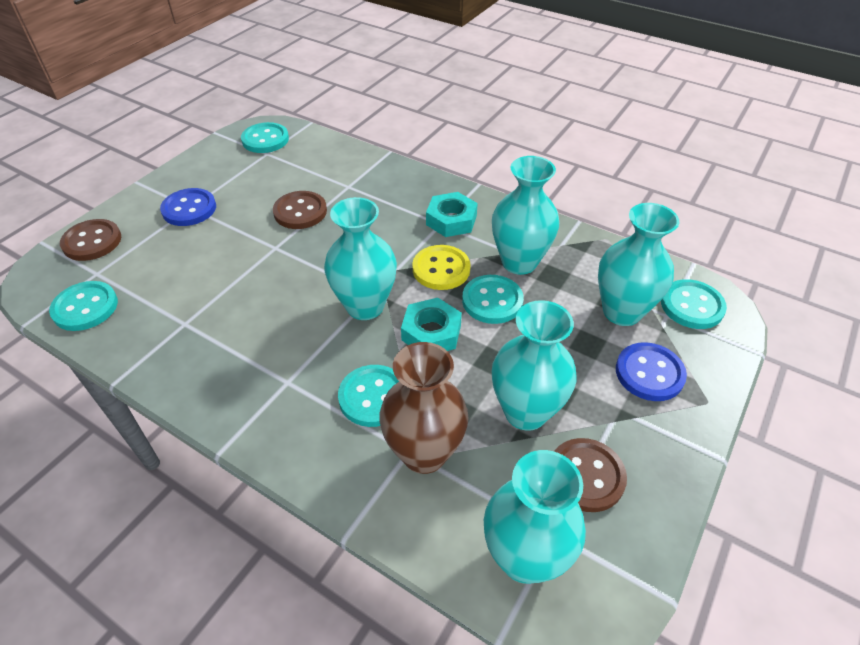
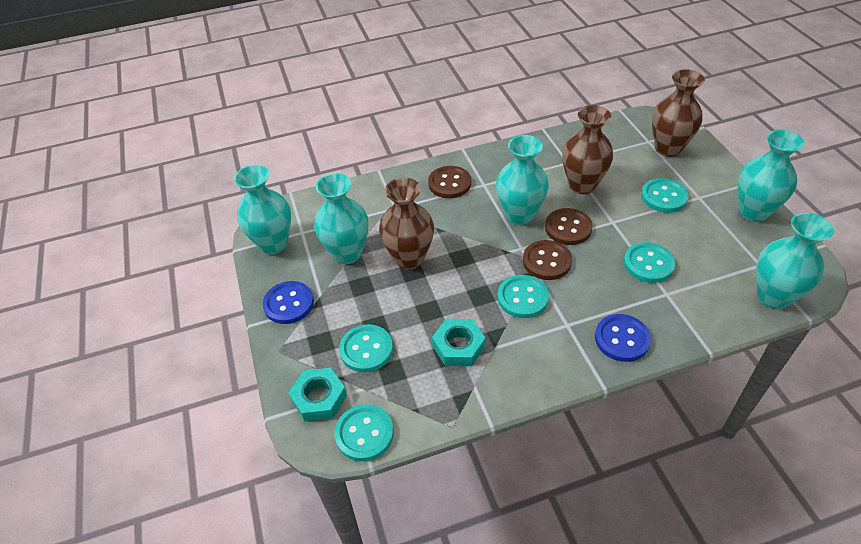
brown vase: [379,342,469,474] = 1 -> [379,178,434,269] [562,105,614,194] [652,69,705,157] = 3
yellow button: [412,245,471,290] = 1 -> none = 0

